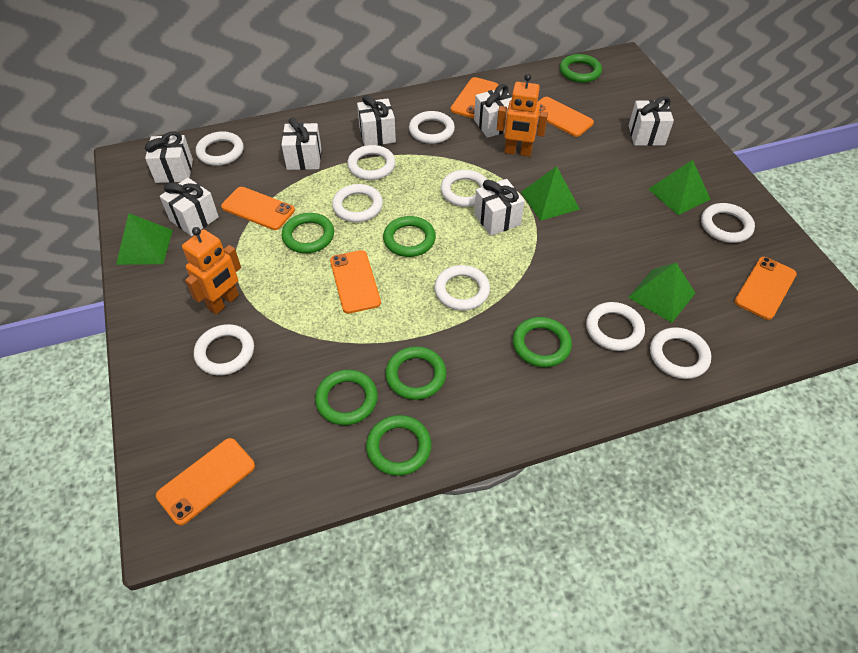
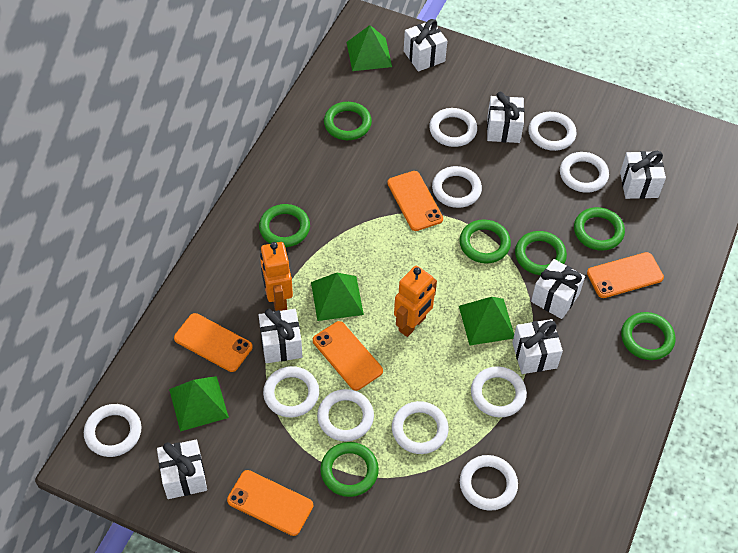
orange phone: [156,438,255,526] [221,187,295,230] [330,250,381,314] [450,77,499,119] [537,97,594,137] [734,257,797,320] = 6 -> [174,313,253,372] [227,470,313,536] [313,321,383,391] [387,171,443,231] [587,252,664,298] = 5

